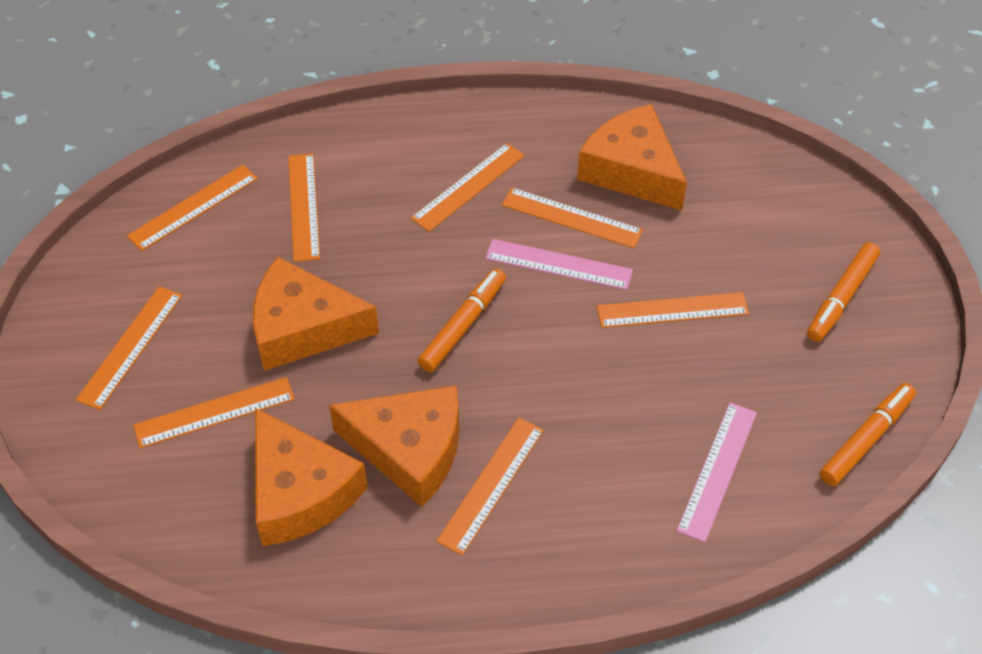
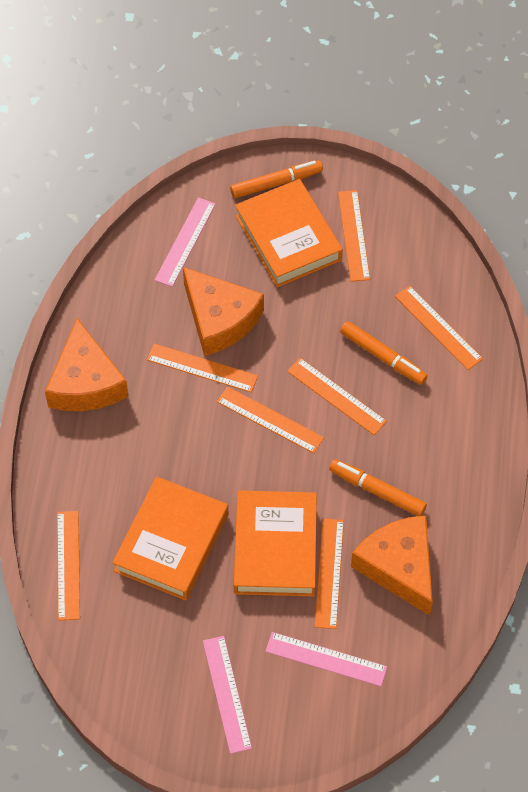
orange book: none = 0 -> [112,476,228,601] [234,491,317,597] [235,179,343,287] = 3
orange cheese: [253,257,379,371] [255,408,368,546] [329,386,459,507] [577,104,687,210] = 4 -> [45,318,129,411] [183,267,264,356] [351,516,433,616] = 3
orange ruler: [76,286,182,410] [127,165,258,251] [133,377,295,448] [288,154,320,262] [411,143,525,232] [436,418,544,556] [502,188,643,248] [597,292,749,328] = 8 -> [57,511,80,621] [147,343,258,393] [217,386,324,453] [287,358,387,435] [315,519,344,629] [338,190,370,282] [395,286,483,370] = 7
pink ruler: [485,239,633,290] [677,402,757,542] = 2 -> [154,197,216,287] [203,636,252,754] [265,632,387,687] = 3

